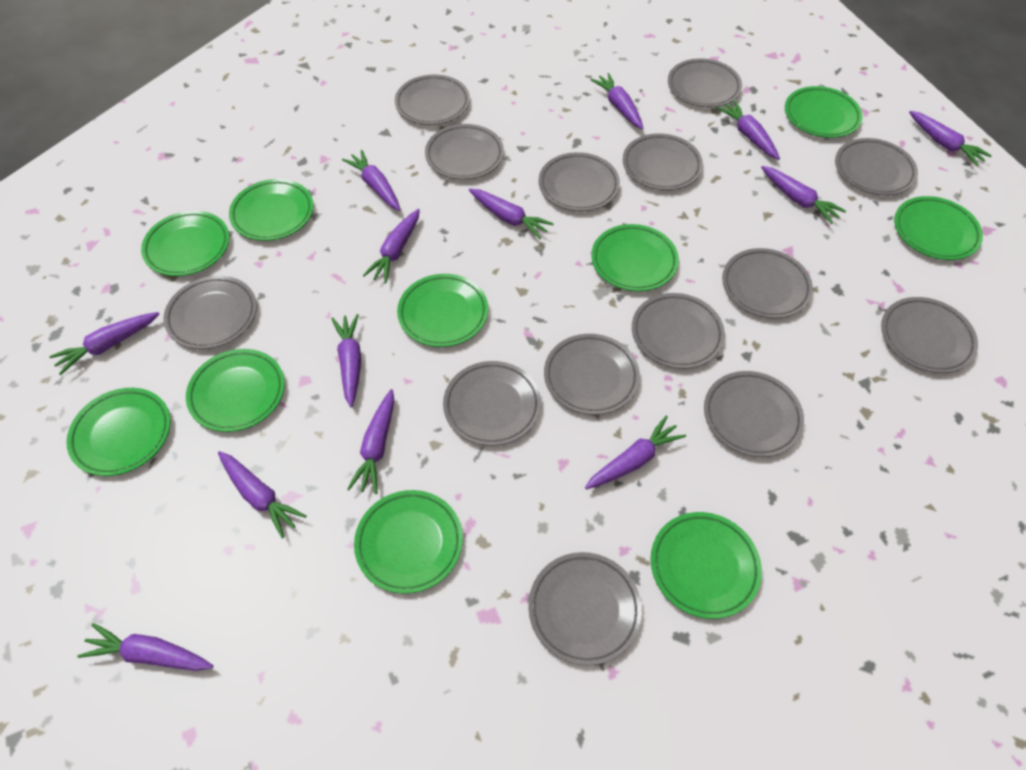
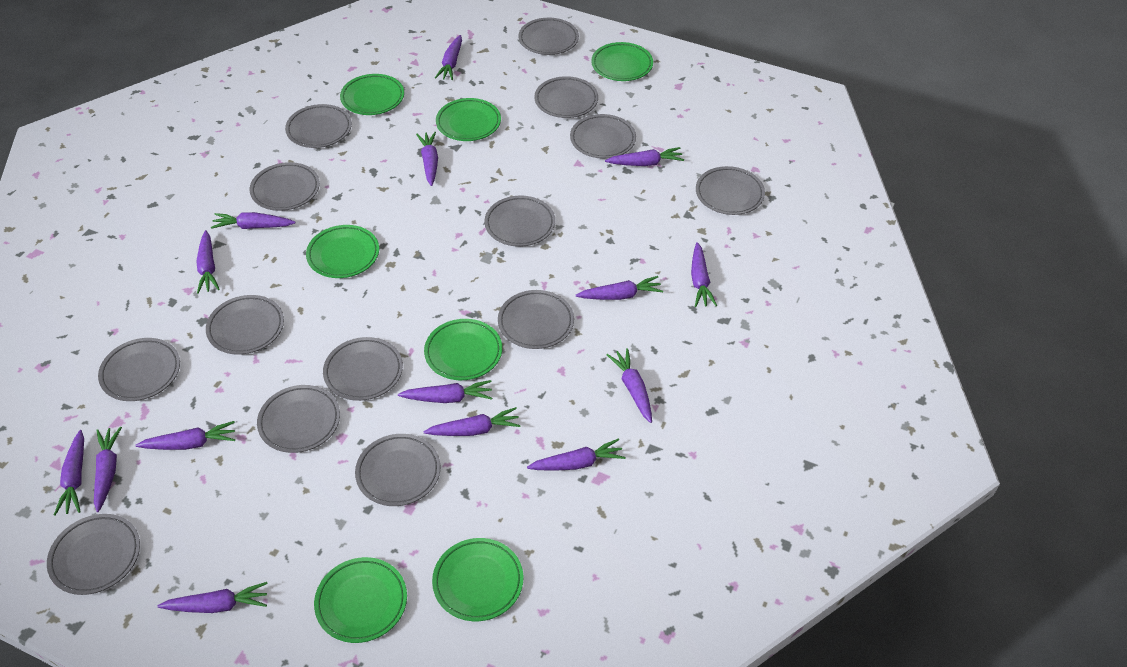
green plate: [66,388,171,476] [141,211,229,276] [186,349,285,432] [229,179,314,241] [354,490,463,594] [397,274,488,347] [591,224,679,291] [650,512,762,619] [785,86,863,138] [894,196,983,260] = 10 -> [306,225,379,278] [314,557,407,643] [340,74,404,115] [424,319,502,380] [432,538,523,621] [436,98,501,141] [591,42,653,81] = 7
purple carrot: [49,312,159,375] [77,623,213,671] [218,451,307,538] [331,314,361,407] [342,150,401,211] [347,389,394,494] [362,209,420,283] [469,188,554,239] [585,416,686,490] [590,73,644,129] [717,100,780,160] [761,166,846,224] [909,111,992,166] = 13 -> [54,430,84,516] [94,427,122,512] [135,421,235,450] [157,582,268,613] [196,230,220,294] [211,212,295,229] [398,380,492,403] [416,132,438,186] [423,407,521,436] [435,35,462,80] [527,438,626,471] [576,276,663,300] [605,147,684,166] [607,348,652,423] [691,242,717,307] = 15

